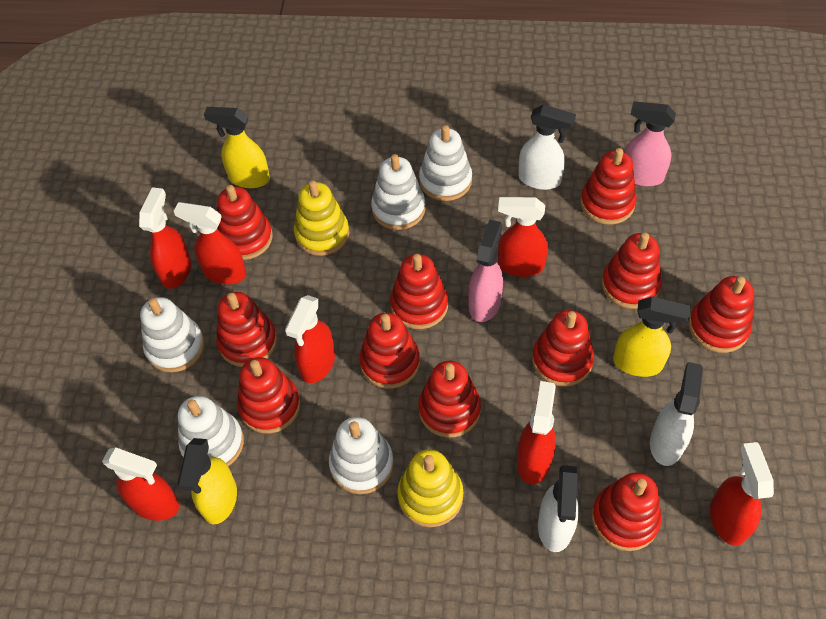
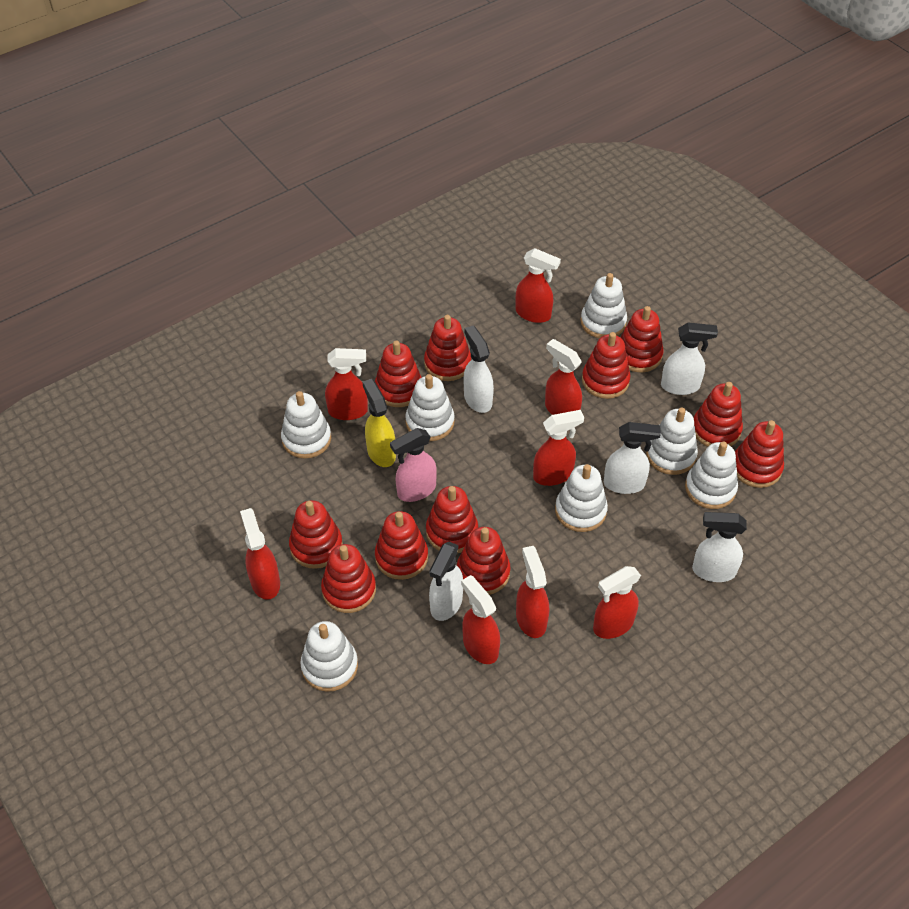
pink spray bottle: [468,219,503,322] [624,101,676,186] = 2 -> [390,428,437,502] = 1
red spray bottle: [102,447,179,521] [139,187,192,289] [174,202,246,284] [285,295,335,383] [498,197,548,277] [517,381,556,484] [710,442,774,546] = 7 -> [240,508,280,600] [325,348,368,420] [461,575,500,664] [516,248,561,323] [516,546,549,638] [533,410,584,486] [545,339,582,415] [593,566,641,639] = 8
white spray bottle: [518,104,576,190] [538,465,579,552] [650,362,703,466] = 3 -> [429,542,463,621] [464,325,494,413] [604,422,661,494] [661,323,718,395] [692,512,747,582] = 5
white stacking toy: [140,297,204,373] [178,396,244,466] [329,417,394,494] [371,154,426,230] [419,125,472,201] = 5 -> [281,391,331,459] [300,621,358,692] [405,374,455,441] [555,464,608,532] [581,273,627,338] [646,407,698,475] [685,442,738,509] = 7
yellow spray bottle: [178,438,237,524] [204,107,270,188] [613,297,691,377] = 3 -> [363,379,396,467] = 1
yellow stacking toy: [294,180,349,256] [397,449,463,527] = 2 -> none = 0

